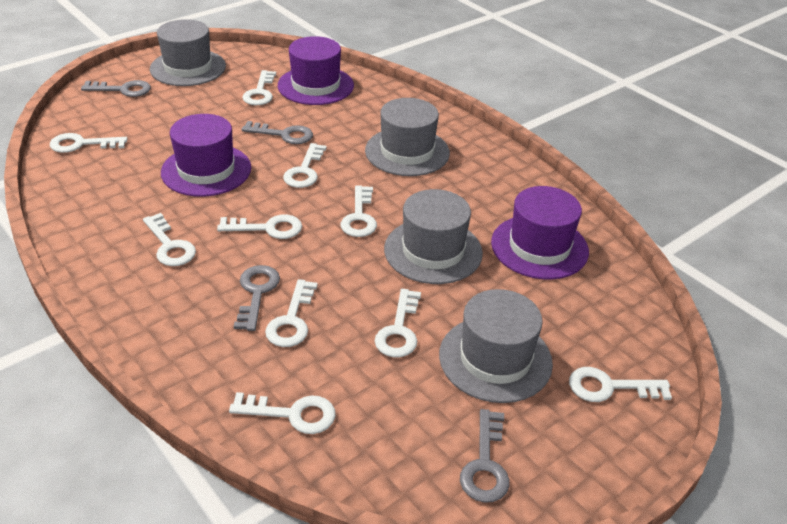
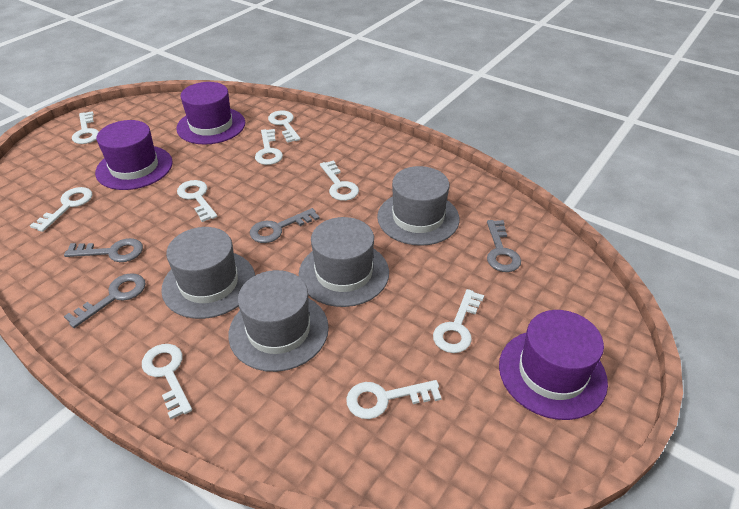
white key: [50,133,128,153] [143,213,196,266] [217,214,302,239] [229,392,336,434] [242,70,276,105] [265,279,318,347] [283,143,327,188] [341,185,377,237] [375,289,421,357] [569,367,672,402] = 10 -> [30,187,92,232] [72,111,99,144] [142,344,192,420] [177,180,217,222] [255,129,283,165] [268,110,301,143] [320,160,359,201] [346,380,442,419] [433,289,484,353] = 9

